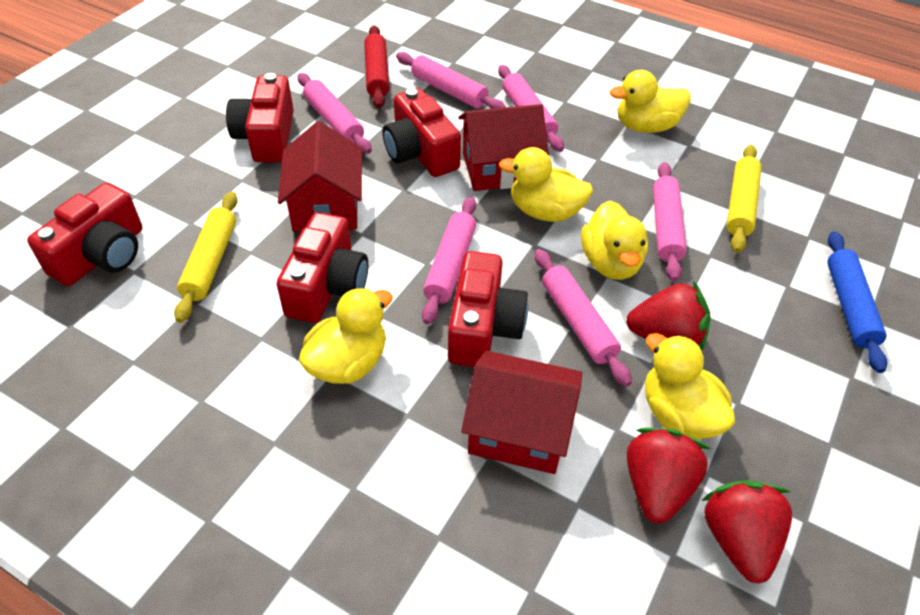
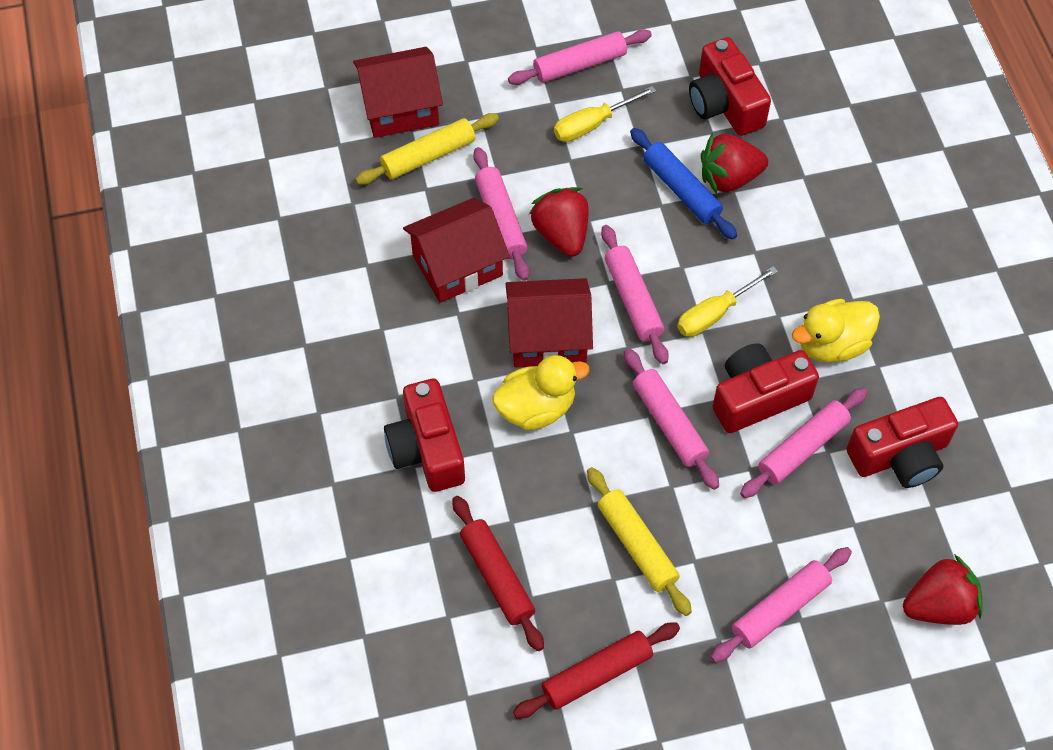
red camera: [27,182,142,286] [226,73,294,162] [276,212,368,323] [383,88,461,177] [448,251,528,367] = 5 -> [384,379,465,492] [689,37,771,136] [712,343,819,433] [846,397,958,488] = 4
red rolling pin: [364,25,389,108] = 1 -> [452,496,544,651] [513,622,680,718] = 2
yellow duck: [299,287,393,384] [499,147,593,222] [581,201,648,280] [610,70,691,133] [645,333,735,439] = 5 -> [492,355,590,430] [792,299,880,363] = 2
yellow screwdriver: none = 0 -> [554,86,656,142] [677,266,778,337] = 2

